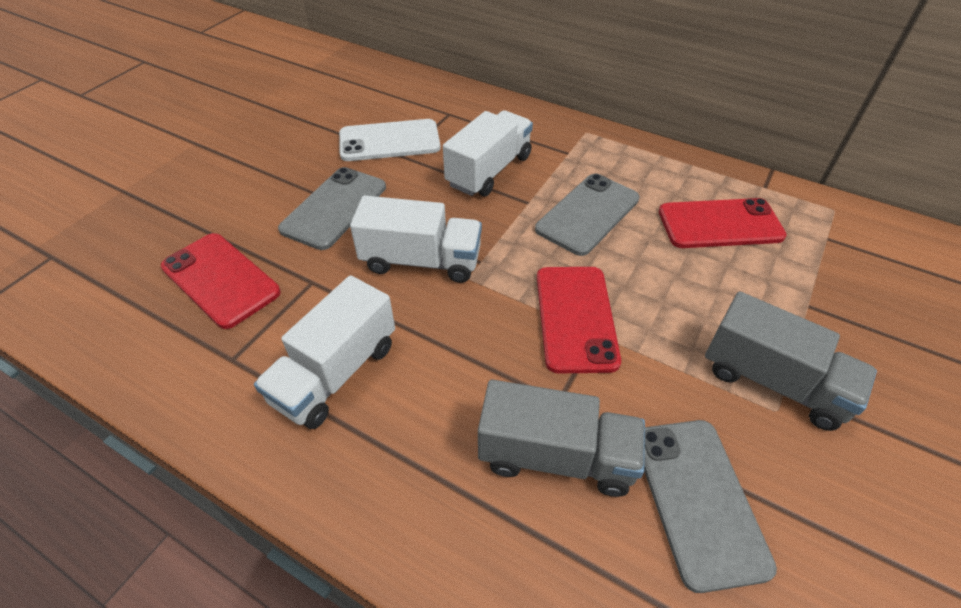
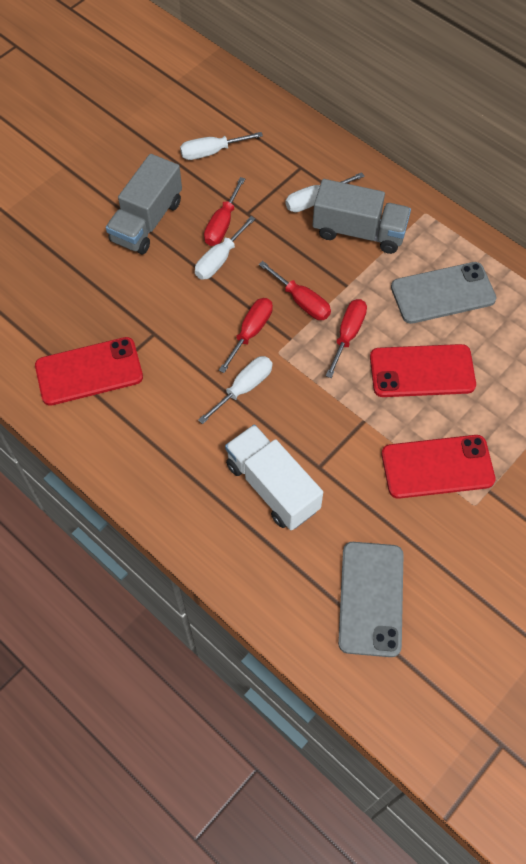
grey phone: [278,167,386,250] [535,174,640,256] [644,420,777,593] = 3 -> [338,542,404,657] [391,262,496,324] = 2
red screwdriver: none = 0 -> [204,177,245,246] [219,298,273,373] [259,261,331,320] [326,299,367,378] = 4
white phone: [339,119,441,161] = 1 -> none = 0
white screwdriver: none = 0 -> [180,132,263,160] [195,216,255,280] [198,356,273,424] [285,172,364,212] = 4
white truck: [254,275,395,429] [350,196,482,283] [443,110,533,196] = 3 -> [225,424,323,530] = 1

